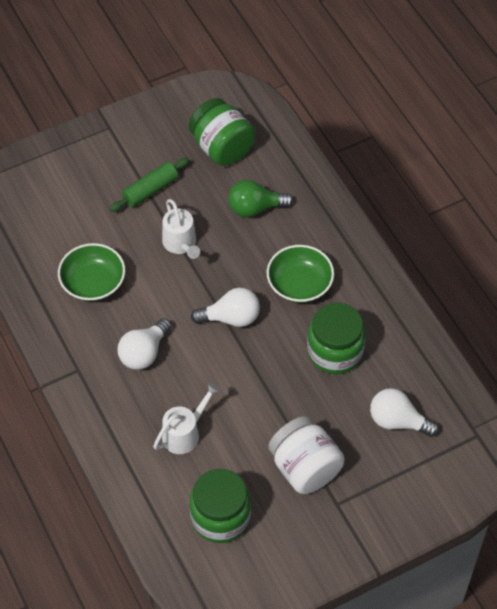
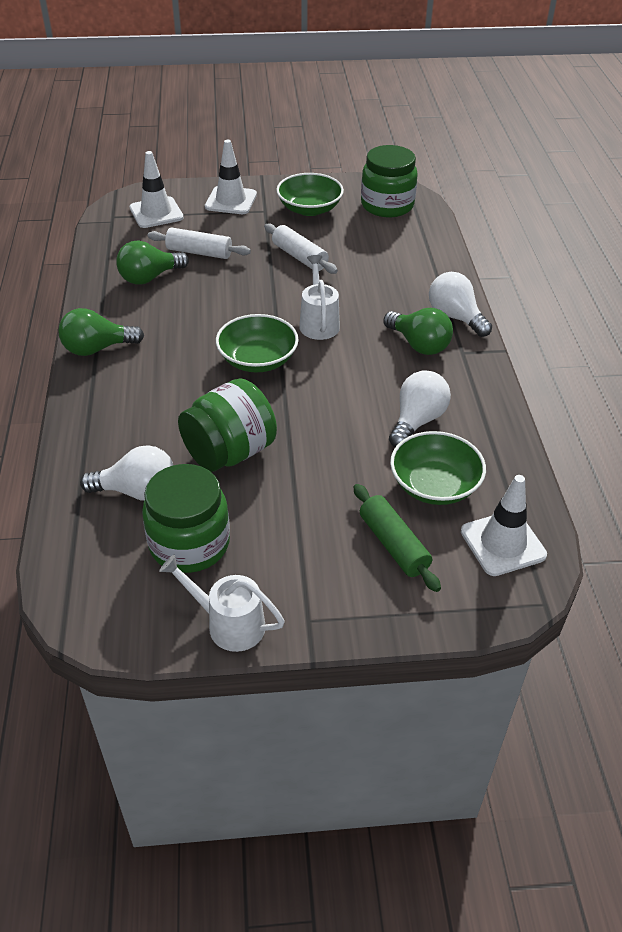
green bowl: [58,243,125,301] [267,245,334,303] = 2 -> [216,314,299,372] [276,173,344,216] [390,431,486,505] = 3
green light bulb: [228,180,293,218] = 1 -> [59,308,144,356] [116,240,189,285] [383,308,453,355] = 3
white jar: [268,416,345,494] = 1 -> none = 0
white rolling pin: none = 0 -> [148,227,251,259] [264,223,338,274] = 2
white traffic cone: none = 0 -> [130,151,184,228] [205,140,257,214] [461,475,547,576] = 3

